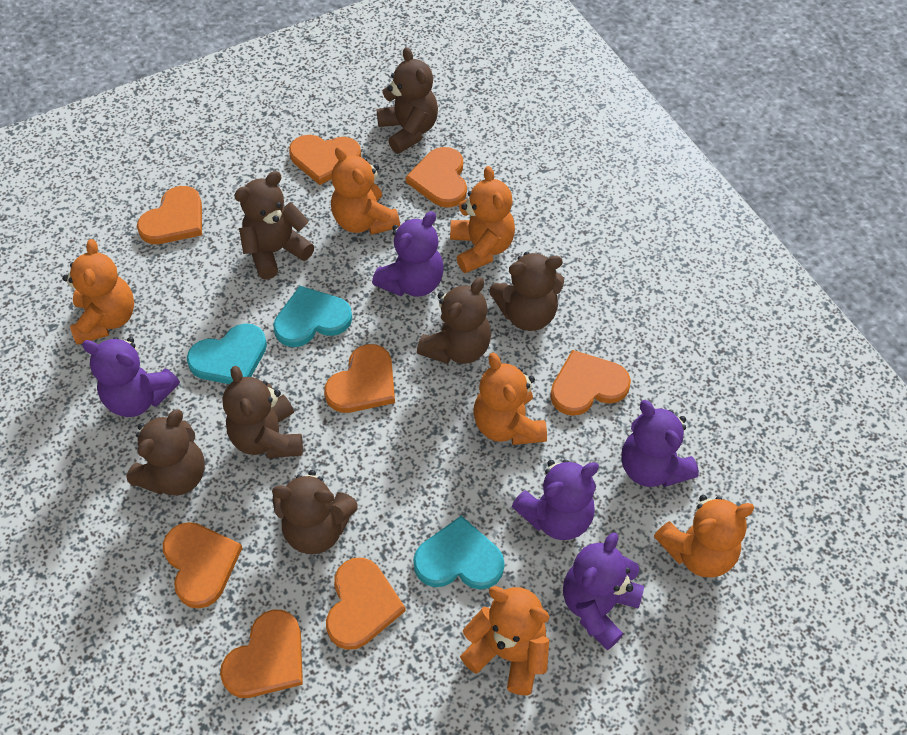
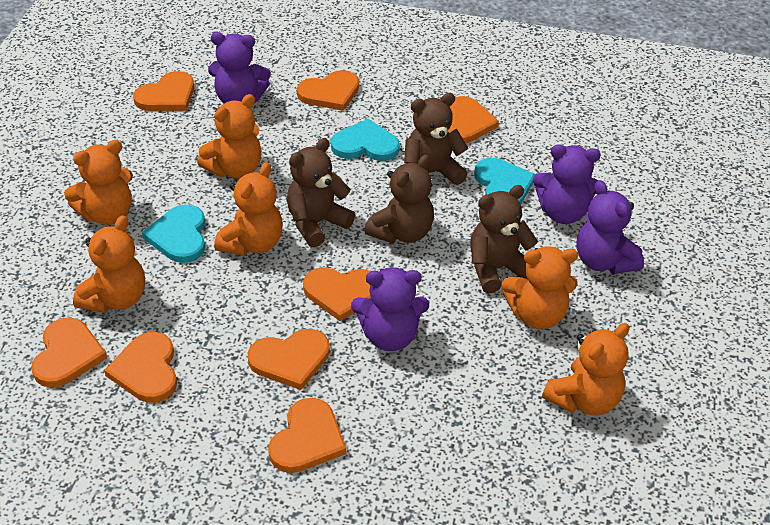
brown teddy bear: [126,409,205,496] [223,366,303,458] [234,171,314,279] [272,470,358,554] [377,47,438,154] [417,277,491,364] [490,252,564,331] = 7 -> [287,138,355,247] [365,154,434,243] [404,93,468,185] [470,185,538,293] = 4
purple teddy bear: [82,337,180,417] [372,211,444,297] [512,459,599,540] [563,532,644,650] [621,400,699,487] = 5 -> [208,32,271,104] [351,267,429,351] [533,144,600,224] [576,180,644,274] = 4

